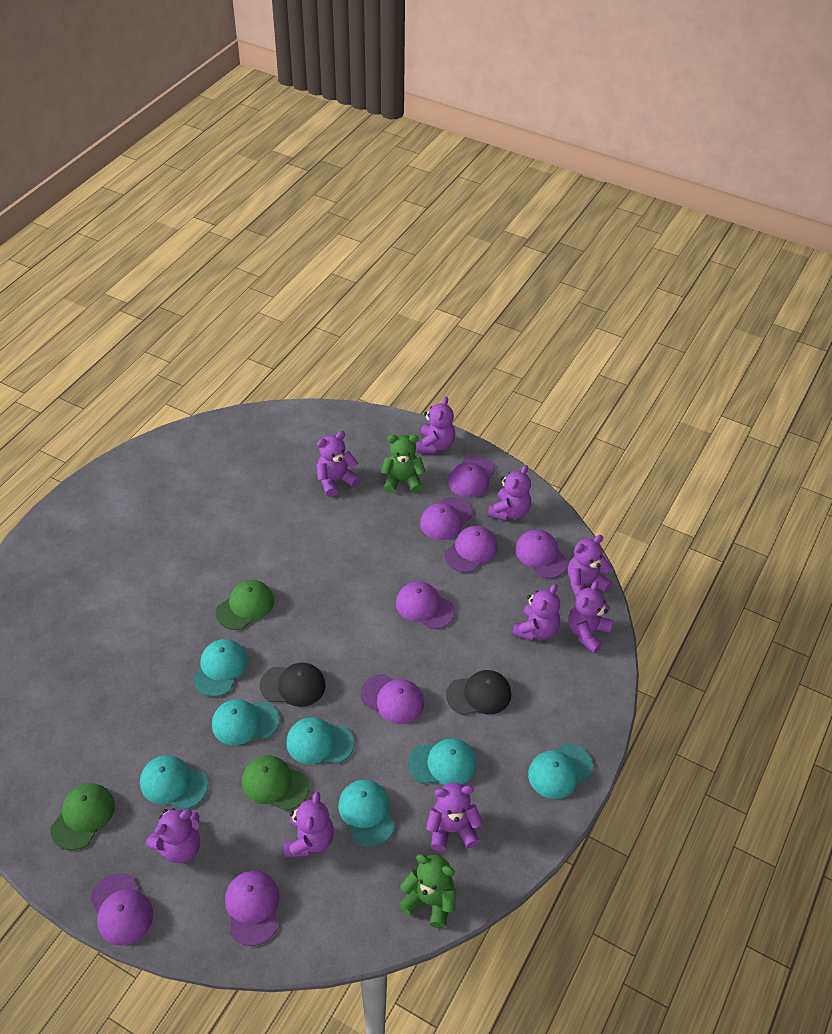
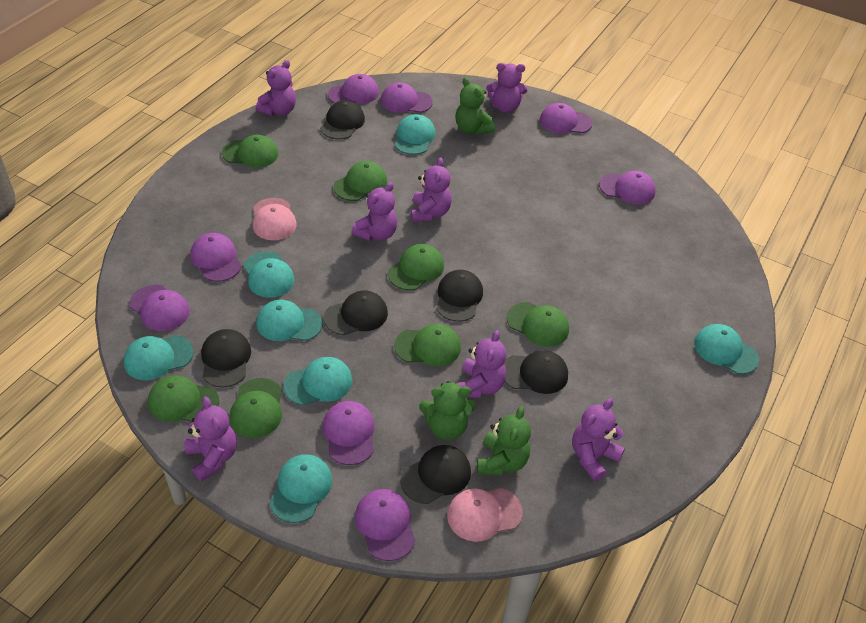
black cap: [260,662,326,707] [446,670,511,715] = 2 -> [201,329,251,388] [320,100,365,139] [324,290,388,336] [400,445,471,504] [436,270,483,322] [504,350,568,394] = 6
green cap: [50,783,115,850] [216,580,274,630] [242,755,309,811] = 3 -> [148,375,219,422] [222,135,278,168] [230,378,282,438] [334,161,387,201] [388,244,444,290] [394,324,461,366] [507,302,569,347] = 7
green teddy bear: [381,435,426,494] [399,854,456,928] = 2 -> [419,381,476,440] [455,78,495,135] [477,406,531,476] = 3
pink cap: none = 0 -> [253,198,297,240] [447,488,523,542] = 2
purple teddy bear: [146,808,200,863] [284,792,334,857] [317,431,360,497] [417,396,455,453] [426,783,483,851] [488,465,531,521] [512,584,560,641] [568,535,612,596] [568,581,613,653] = 9 -> [184,396,237,481] [256,60,296,116] [351,182,397,241] [411,157,452,222] [457,330,506,398] [487,63,528,113] [572,398,625,481] = 7

